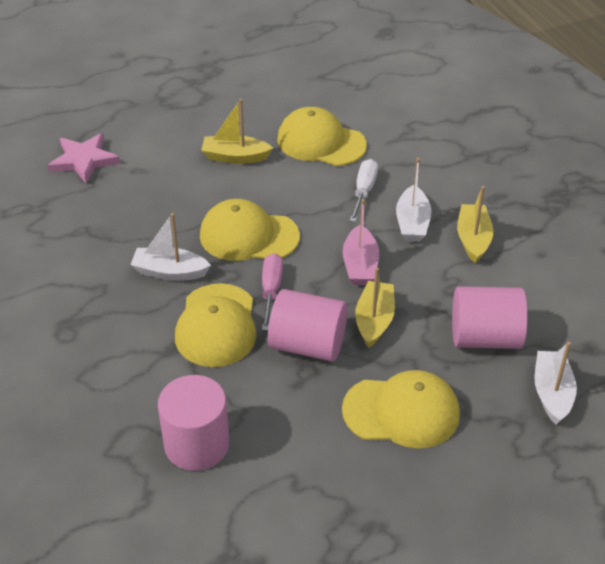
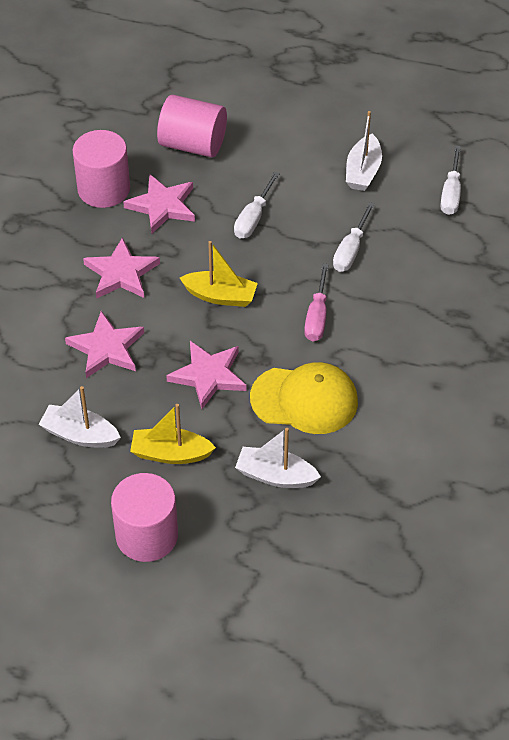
pink boat: [343,199,379,285] = 1 -> none = 0
pink star: [48,133,120,183] = 1 -> [65,311,144,378] [83,237,160,299] [123,174,195,233] [166,341,247,409] = 4
white screwdriver: [350,159,378,222] = 1 -> [234,172,280,239] [333,202,375,272] [440,146,461,215] = 3
yellow boat: [201,99,273,164] [355,268,395,348] [457,186,494,263] = 3 -> [130,404,216,464] [180,241,258,307] = 2
yellow cap: [175,283,257,367] [200,199,300,261] [277,107,367,166] [342,370,460,449] = 4 -> [250,362,358,434] = 1

